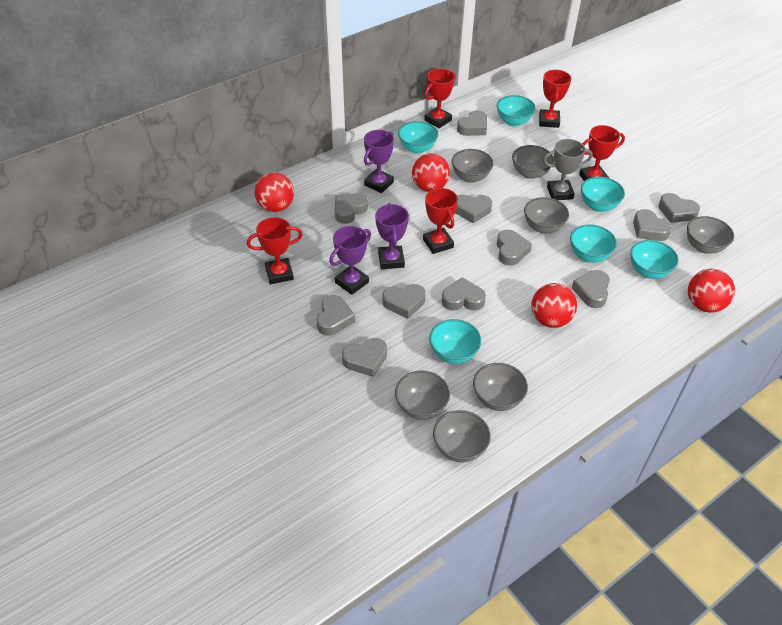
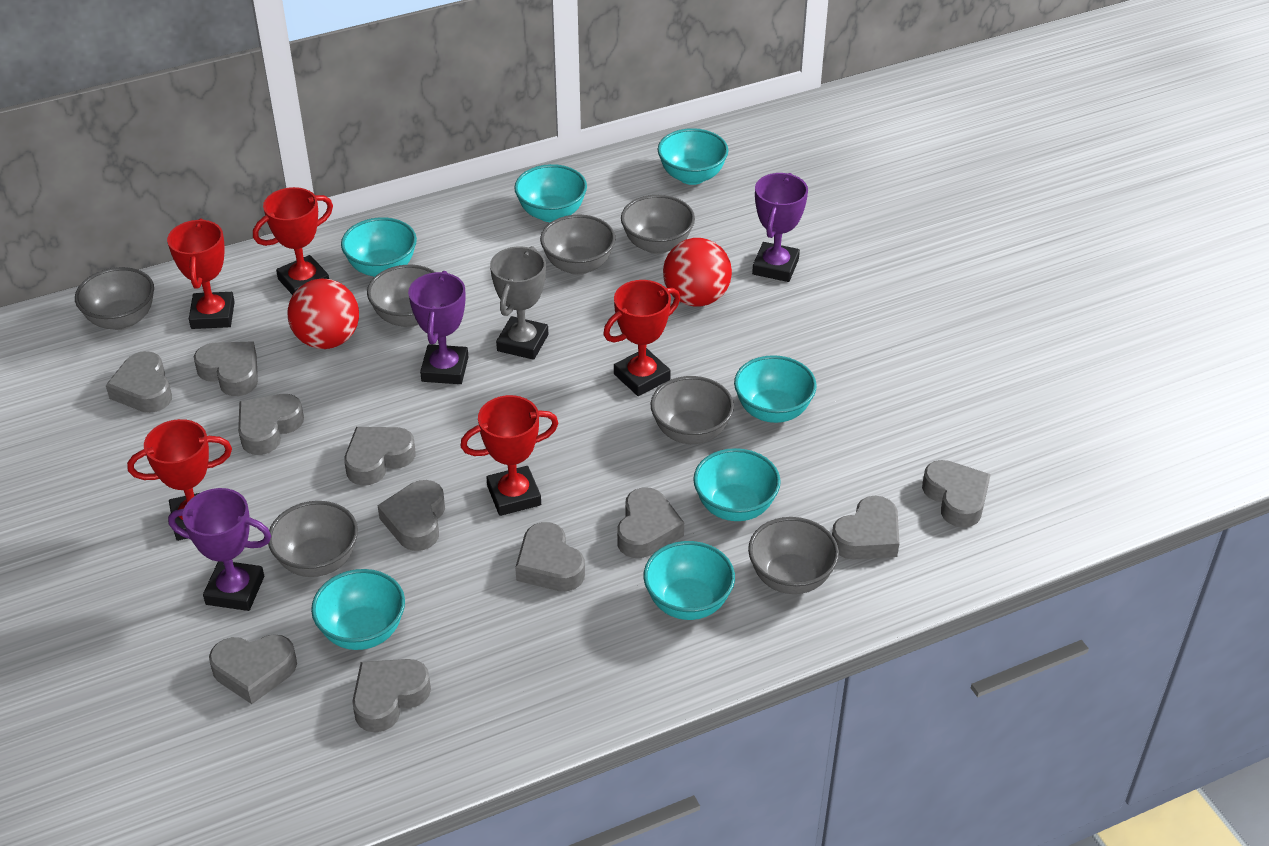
red ball: [254,172,294,212] [412,153,450,192] [531,283,577,328] [688,269,735,313] = 4 -> [288,278,359,349] [663,238,732,307] = 2
turquoise bowl: [398,121,438,154] [429,319,481,364] [497,95,536,126] [570,224,617,263] [581,177,625,212] [630,240,679,279] = 6 -> [311,569,405,650] [341,217,417,277] [514,164,587,222] [644,541,735,620] [658,128,728,185] [693,448,781,521] [734,355,817,423] = 7

